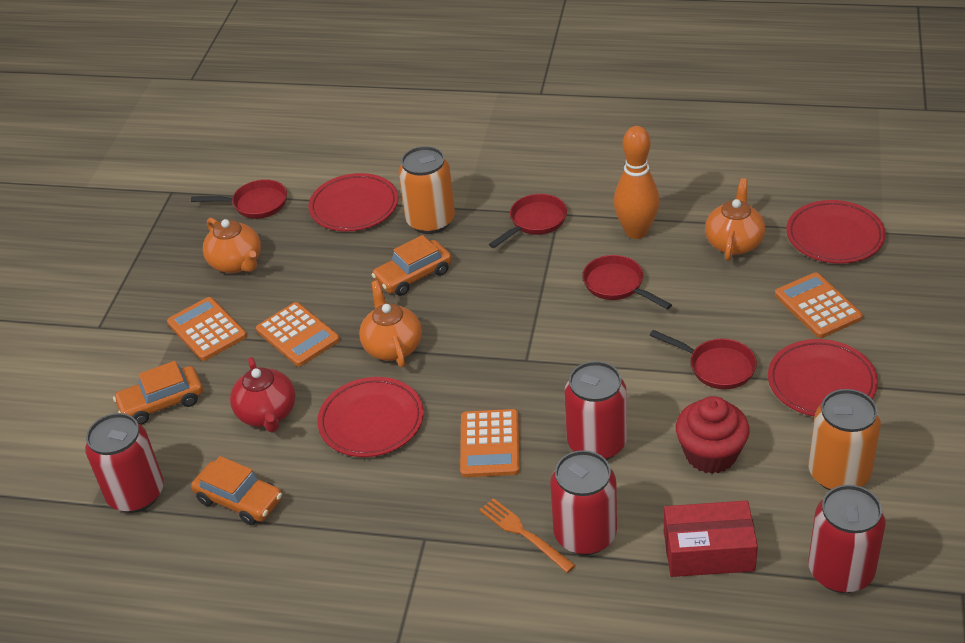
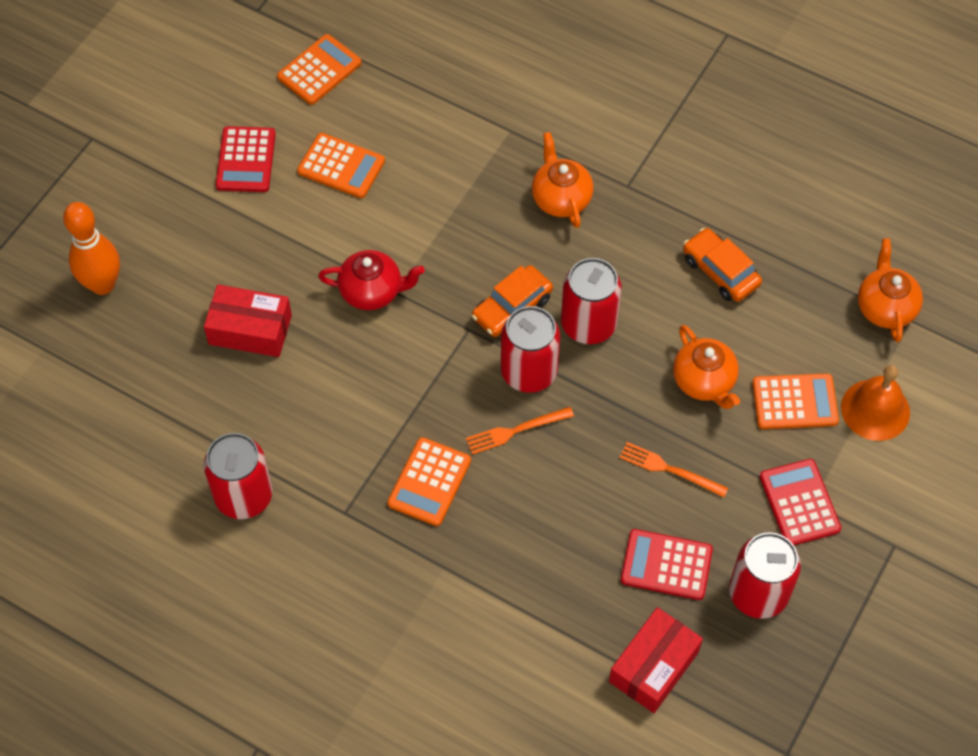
orange bell: none = 0 -> [841,365,910,441] = 1
orange can: [399,146,455,234] [808,389,881,490] = 2 -> none = 0
orange car: [113,361,203,425] [191,456,282,525] [372,235,452,296] = 3 -> [472,265,553,337] [683,228,762,302] = 2
orange fork: [479,498,576,573] = 1 -> [466,407,574,455] [619,442,728,497] = 2
red box: [664,500,758,577] = 1 -> [204,285,292,357] [609,607,703,713] = 2
red calculator: none = 0 -> [216,126,276,192] [621,529,713,600] [760,459,841,545] = 3
red cupcake: [676,396,750,474] = 1 -> none = 0
red pan: [191,179,287,219] [489,194,567,248] [583,255,672,309] [650,330,757,389] = 4 -> none = 0
red plate: [308,173,398,231] [317,377,424,457] [768,339,878,417] [786,200,886,264] = 4 -> none = 0

